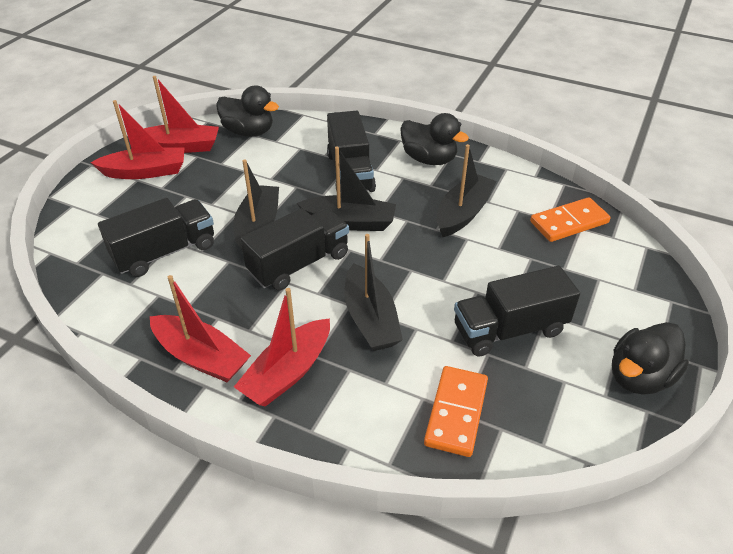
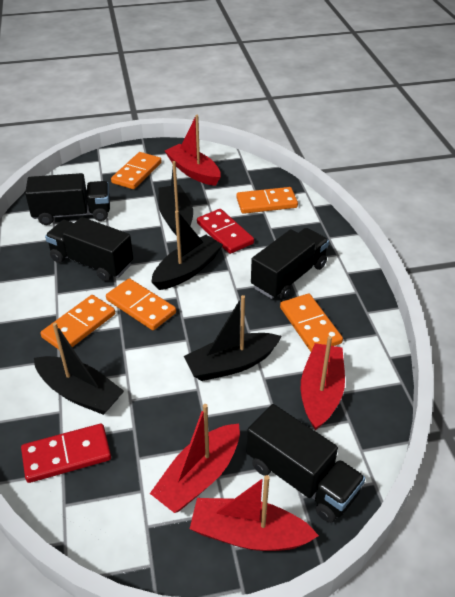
black duck: [216,85,279,137] [400,113,469,165] [612,322,689,395] = 3 -> none = 0
orange domino: [424,366,488,457] [530,197,611,242] = 2 -> [40,295,115,350] [106,278,176,330] [111,152,162,189] [236,187,298,214] [280,293,343,352] = 5
red domino: none = 0 -> [21,424,111,483] [197,209,254,254] = 2

